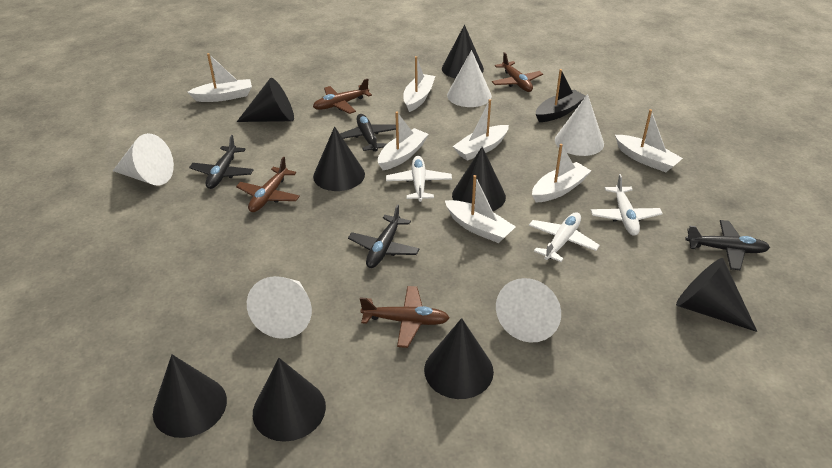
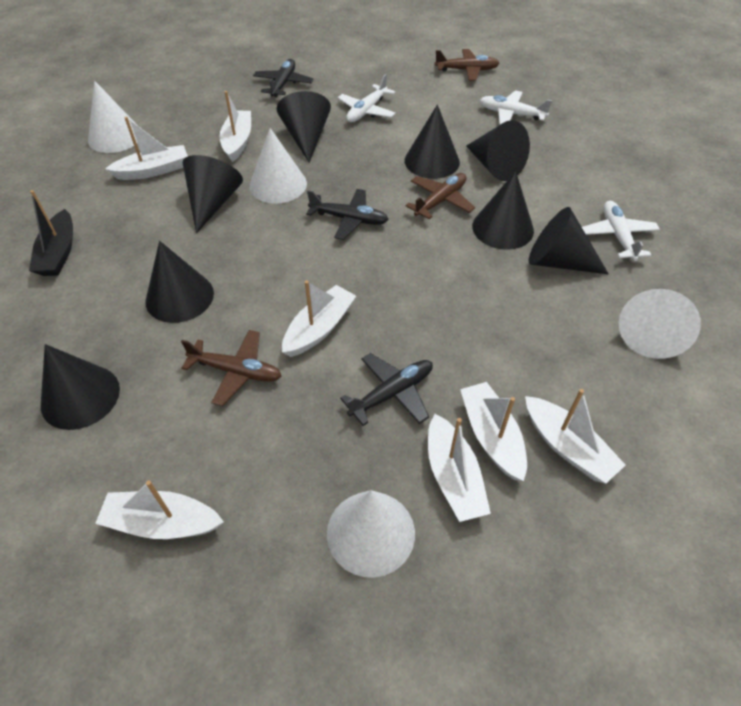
black plane: [189,135,254,189] [340,114,396,152] [348,204,420,268] [685,220,770,270] = 4 -> [253,59,314,97] [307,189,389,240] [340,353,433,426] = 3
brown plane: [236,157,300,212] [313,79,372,114] [360,286,449,348] [492,52,543,92] = 4 -> [181,330,281,406] [406,173,475,219] [435,49,500,81] = 3
white cone: [113,133,174,186] [247,276,312,339] [447,50,492,107] [496,278,561,343] [555,94,604,156] = 5 -> [88,81,137,153] [249,128,307,204] [327,490,415,578] [619,289,701,359] = 4

